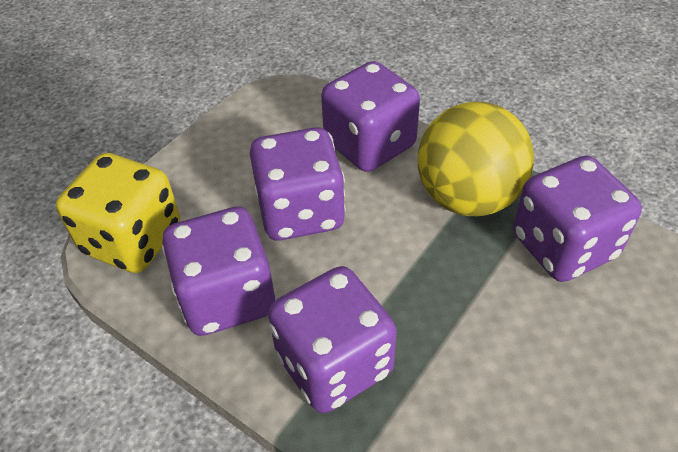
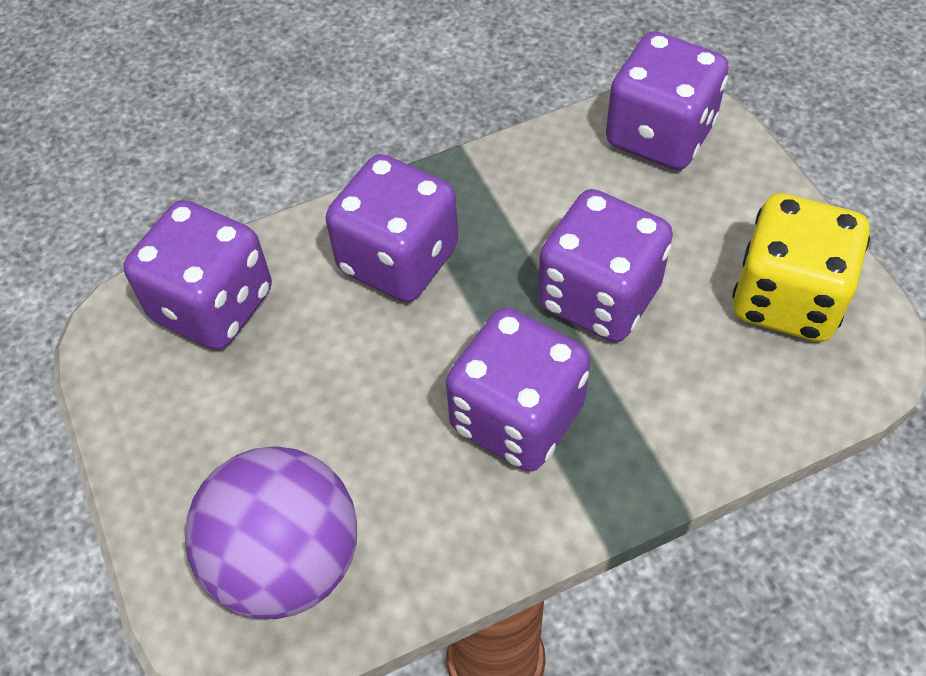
purple ball: none = 0 -> [185,447,357,619] = 1
yellow ball: [418,102,534,216] = 1 -> none = 0

